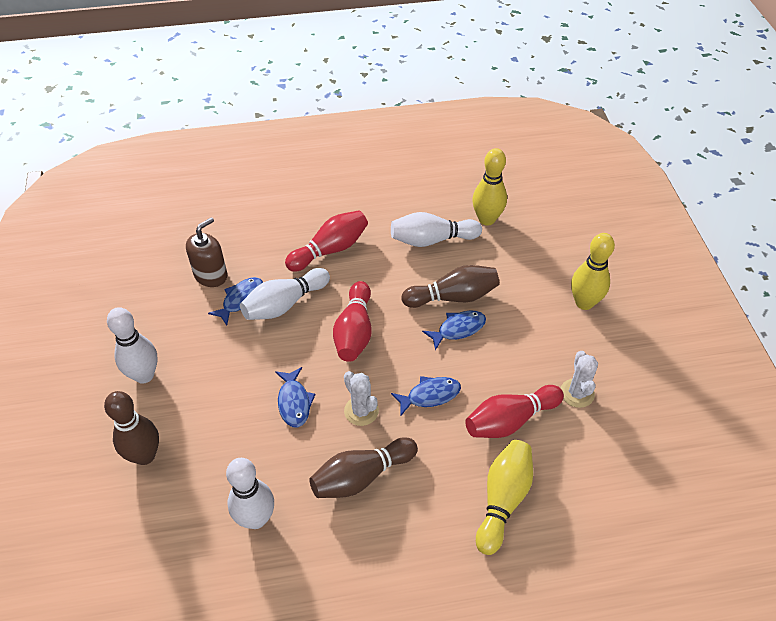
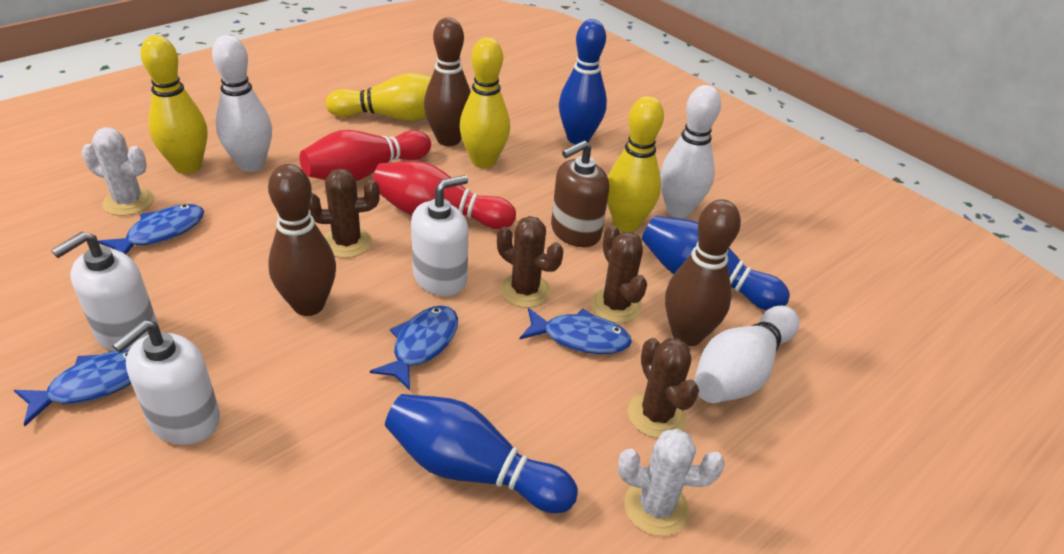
blue bowling pin: none = 0 -> [385,394,578,513] [559,19,607,144] [642,216,790,310] = 3
brown cactus: none = 0 -> [309,169,380,258] [497,216,563,308] [591,225,647,323] [628,338,699,438] = 4
red bowling pin: [285,210,368,272] [333,281,372,362] [465,385,564,438] = 3 -> [300,130,431,181] [373,161,516,229] = 2
white bowling pin: [107,307,158,384] [226,458,274,529] [240,268,330,320] [391,212,482,247] = 4 -> [212,35,272,172] [660,85,721,218] [694,305,800,403] = 3
white soap dispenser: none = 0 -> [51,232,158,351] [112,320,220,445] [411,175,469,296] = 3
yellow bowling pin: [472,148,507,226] [476,440,533,555] [571,233,615,310] = 3 -> [140,35,208,174] [326,73,431,121] [459,37,510,168] [607,96,664,232] = 4

